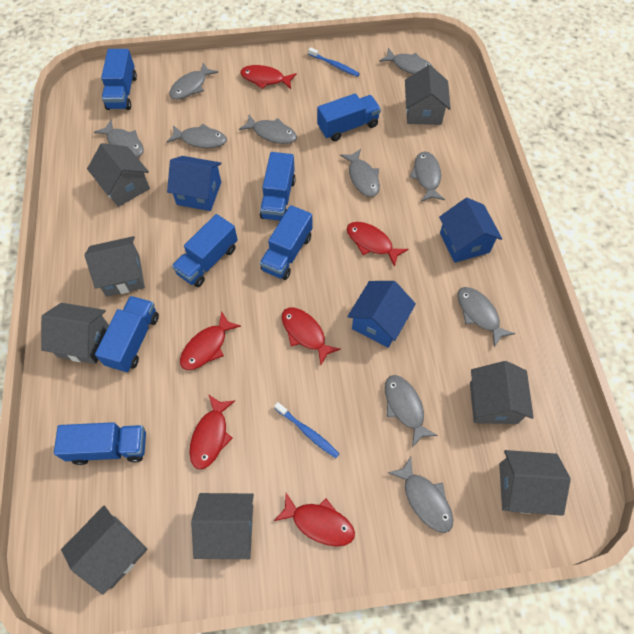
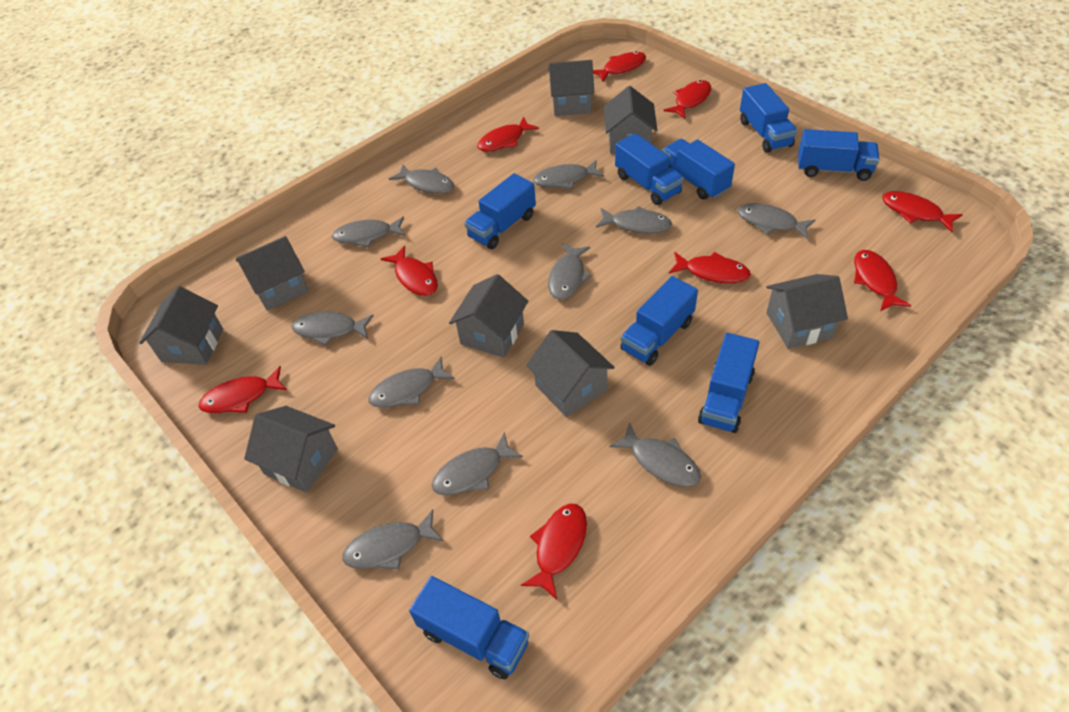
blue house: [167,156,221,211] [347,281,416,348] [439,198,502,263] = 3 -> none = 0
blue toothbrush: [274,402,340,458] [308,47,360,77] = 2 -> none = 0
blue truck: [54,422,146,465] [95,296,159,372] [101,49,137,110] [172,214,238,287] [260,152,296,221] [260,205,312,280] [317,93,381,141] = 7 -> [409,576,529,679] [464,173,536,249] [615,133,684,205] [620,276,698,366] [662,139,735,200] [698,333,759,433] [740,83,797,153] [798,129,880,181] = 8
grey fish: [94,120,144,157] [167,124,227,148] [169,63,218,100] [239,115,297,144] [340,149,380,197] [379,48,433,74] [385,375,438,447] [388,456,453,533] [410,151,445,202] [458,287,515,347] = 10 -> [292,312,374,346] [332,217,405,247] [342,509,444,570] [368,357,455,408] [389,164,454,194] [432,432,523,495] [533,160,604,189] [548,243,591,300] [596,206,672,234] [609,422,701,487] [738,203,815,239] = 11
red fish: [180,311,241,370] [189,394,235,469] [240,65,297,89] [274,493,355,546] [282,307,341,365] [347,222,408,267] = 6 -> [198,366,287,413] [381,246,438,296] [477,117,539,152] [521,504,587,600] [593,51,646,82] [664,80,711,119] [669,252,751,283] [854,250,911,311] [882,191,963,232] = 9

